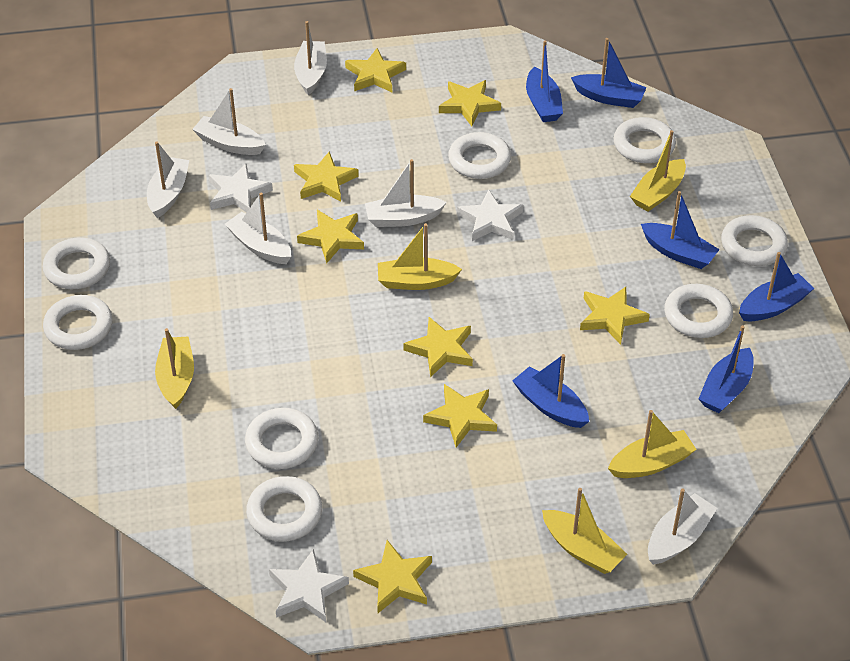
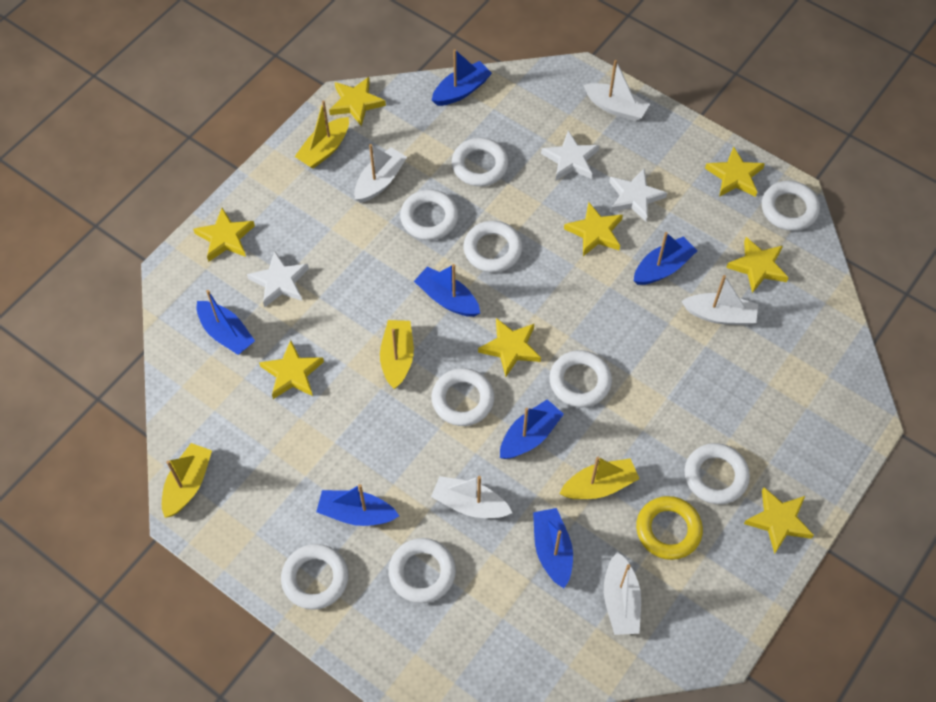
blue boat: [512,354,589,428] [526,40,563,122] [571,38,647,108] [641,191,720,269] [699,325,754,413] [739,252,814,321] = 6 -> [197,290,255,355] [316,484,399,526] [414,264,480,317] [432,49,492,106] [500,399,564,459] [533,508,573,588] [634,232,697,285] = 7
white boat: [147,142,189,218] [192,88,266,155] [225,193,291,264] [294,21,327,95] [365,159,447,227] [648,489,717,565] = 6 -> [354,144,407,203] [431,476,512,518] [583,60,650,121] [604,552,641,635] [681,275,758,325] = 5
white ring: [43,237,110,289] [43,295,113,350] [245,408,318,469] [246,476,322,541] [448,132,511,179] [613,117,676,163] [664,284,733,338] [721,215,788,266] = 8 -> [281,544,348,610] [388,538,456,603] [400,189,458,240] [432,368,494,426] [452,138,508,186] [463,221,522,273] [549,350,612,407] [685,443,750,504] [762,181,820,231] = 9
yellow boat: [155,328,194,409] [378,223,462,290] [542,488,627,574] [608,410,697,478] [630,130,686,212] = 5 -> [162,443,212,518] [294,101,349,169] [380,320,414,389] [559,457,639,499] = 4
yellow ring: none = 0 -> [636,496,703,560] = 1

